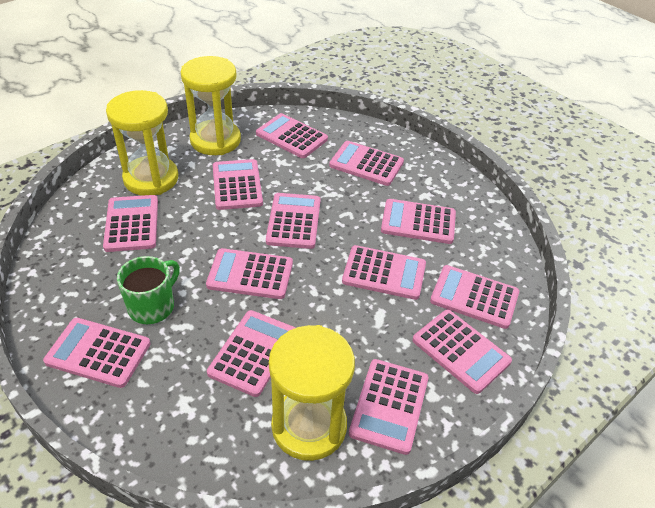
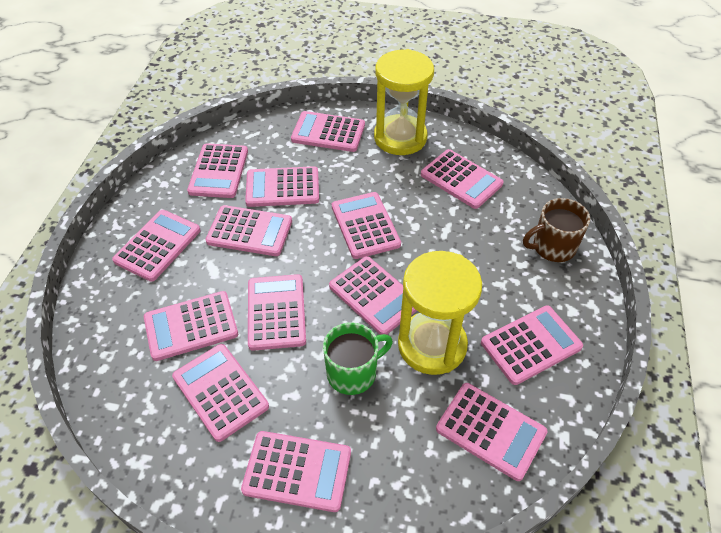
brown mug: none = 0 -> [523,198,590,262] = 1
pink calculator: [43,318,151,388] [103,195,158,252] [206,248,293,299] [207,310,295,397] [213,159,263,210] [256,113,328,158] [266,193,321,249] [329,141,404,186] [342,245,426,300] [349,359,429,455] [381,199,456,244] [412,310,512,394] [430,265,519,329] = 13 -> [112,210,201,282] [144,291,238,361] [172,344,269,442] [187,143,248,198] [205,205,292,256] [241,431,351,512] [245,166,319,207] [248,274,306,351] [291,111,365,152] [329,256,417,335] [332,192,401,259] [421,149,504,209] [436,383,548,481] [481,305,583,385] = 14
yellow hourglass: [106,90,178,196] [180,56,241,155] [269,325,355,461] = 3 -> [374,49,434,155] [398,251,482,375] = 2

